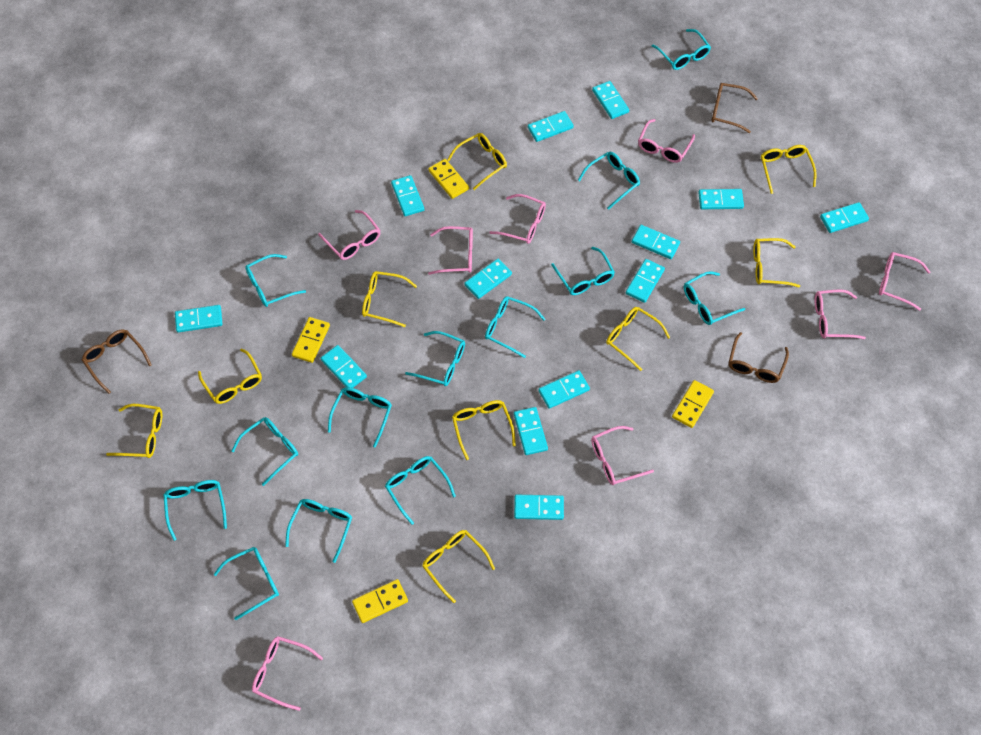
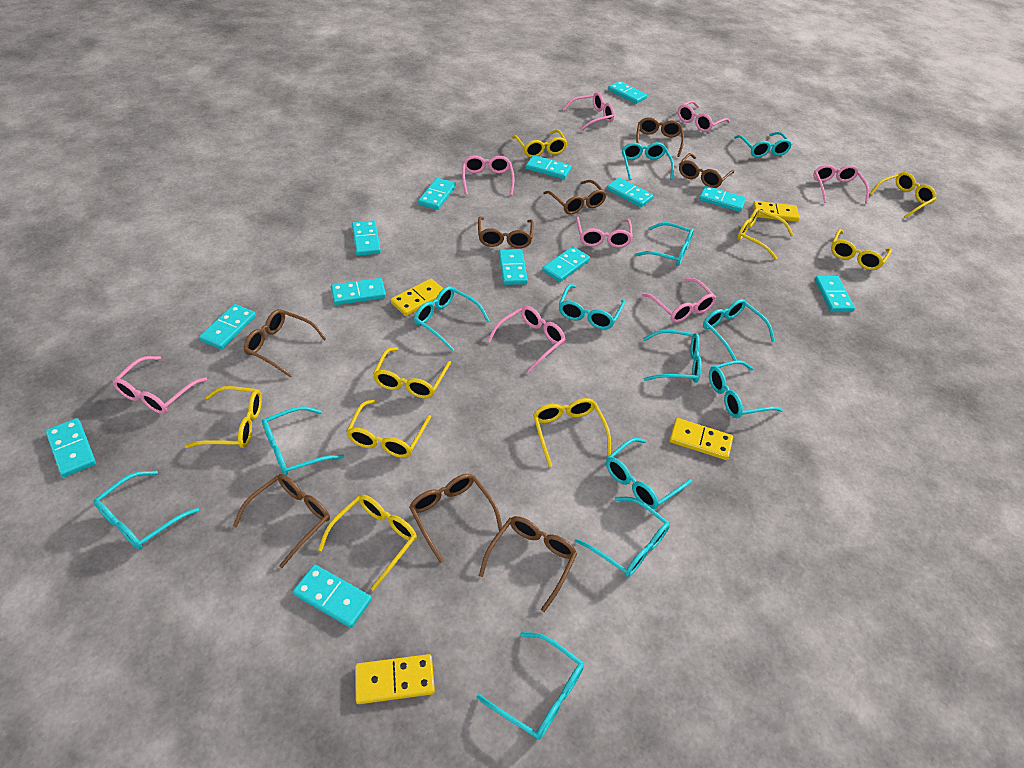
brown glasses: [82,329,152,394] [711,83,758,133] [729,332,789,383] = 3 -> [233,474,330,568] [244,309,326,377] [409,474,502,563] [478,216,534,248] [479,516,577,612] [543,180,607,214] [636,117,684,157] [679,153,734,188] = 8

